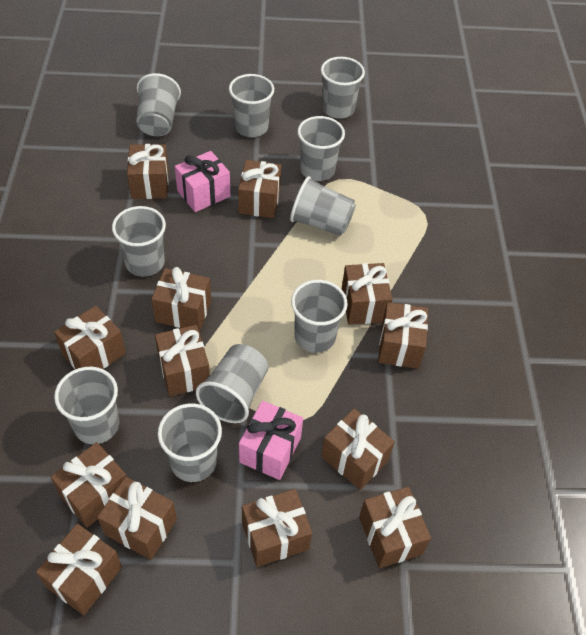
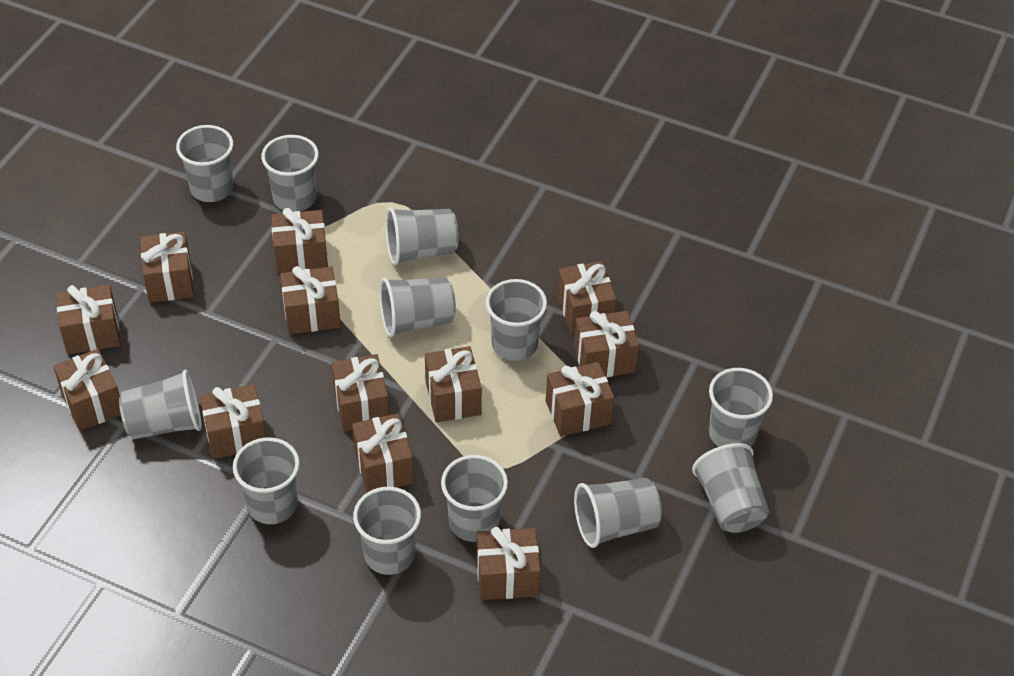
grey cup: [54,367,120,444] [112,206,166,277] [136,73,181,136] [158,404,222,482] [196,344,269,423] [229,74,274,137] [290,176,356,236] [291,280,348,353] [298,116,345,181] [321,57,365,119] = 10 -> [119,370,201,439] [176,125,233,202] [233,437,300,524] [261,135,319,212] [353,487,421,575] [380,277,456,337] [386,207,459,265] [441,455,508,542] [486,279,547,361] [574,478,662,548] [692,443,769,533] [709,368,773,447] = 12
pink gift: [175,151,230,212] [239,401,303,480] = 2 -> none = 0

